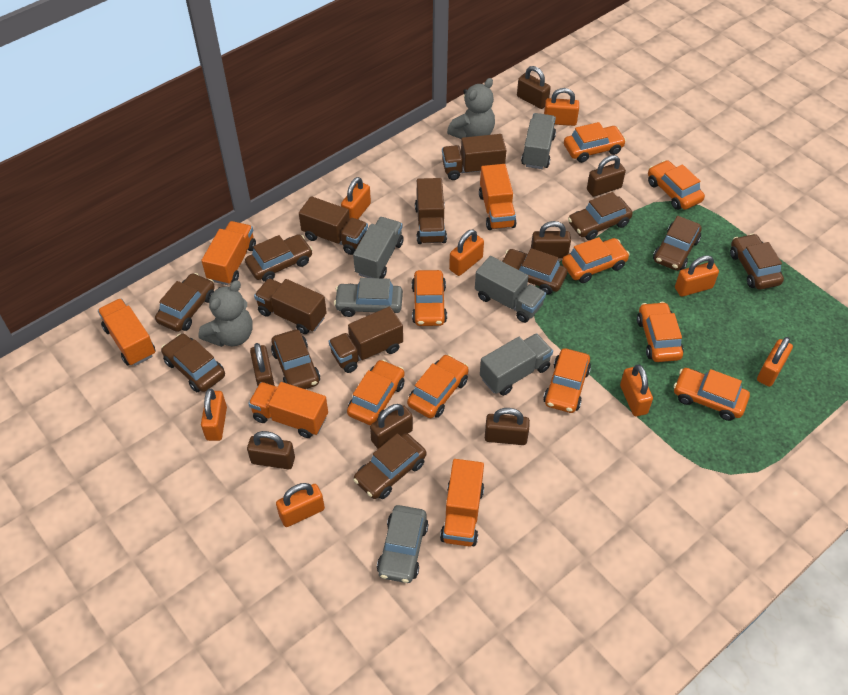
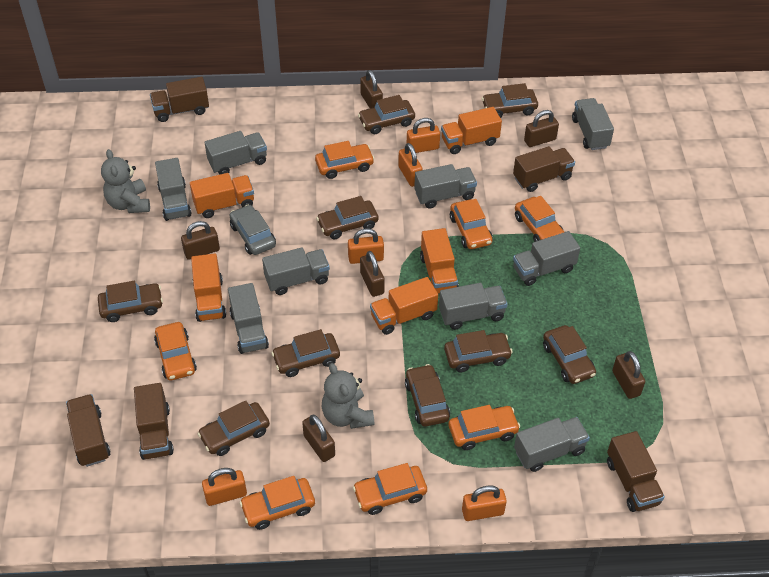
brown padlock: [247,431,295,469] [250,343,275,386] [370,404,413,449] [485,408,530,445] [517,66,551,109] [531,221,571,258] [587,155,626,197] = 7 -> [181,221,220,260] [302,415,335,462] [360,70,383,108] [360,251,385,297] [524,110,559,147] [612,351,645,399] = 6
grey car: [334,278,403,317] [377,505,428,583] = 2 -> [230,205,276,255] = 1
grey truck: [353,217,404,278] [475,256,546,323] [480,333,553,396] [521,113,556,169] = 4 -> [155,158,192,221] [205,131,267,175] [228,283,269,354] [262,247,330,295] [414,164,477,209] [439,283,507,330] [513,231,580,286] [514,417,590,472] [572,98,614,150] = 9
orange car: [347,360,405,425] [407,354,469,418] [412,270,447,326] [543,348,591,413] [562,237,630,283] [564,122,626,163] [637,302,684,362] [648,160,705,210] [674,368,750,421] = 9 -> [154,322,197,380] [239,476,315,530] [315,141,375,179] [353,463,427,515] [448,405,520,450] [450,199,493,249] [515,196,564,242] = 7
orange padlock: [201,389,227,441] [276,483,325,527] [341,177,371,219] [449,230,484,276] [544,88,579,126] [620,365,653,416] [675,255,719,297] [757,337,793,387] = 8 -> [202,468,247,506] [348,228,384,264] [398,143,423,187] [407,118,440,153] [462,485,507,521] = 5

